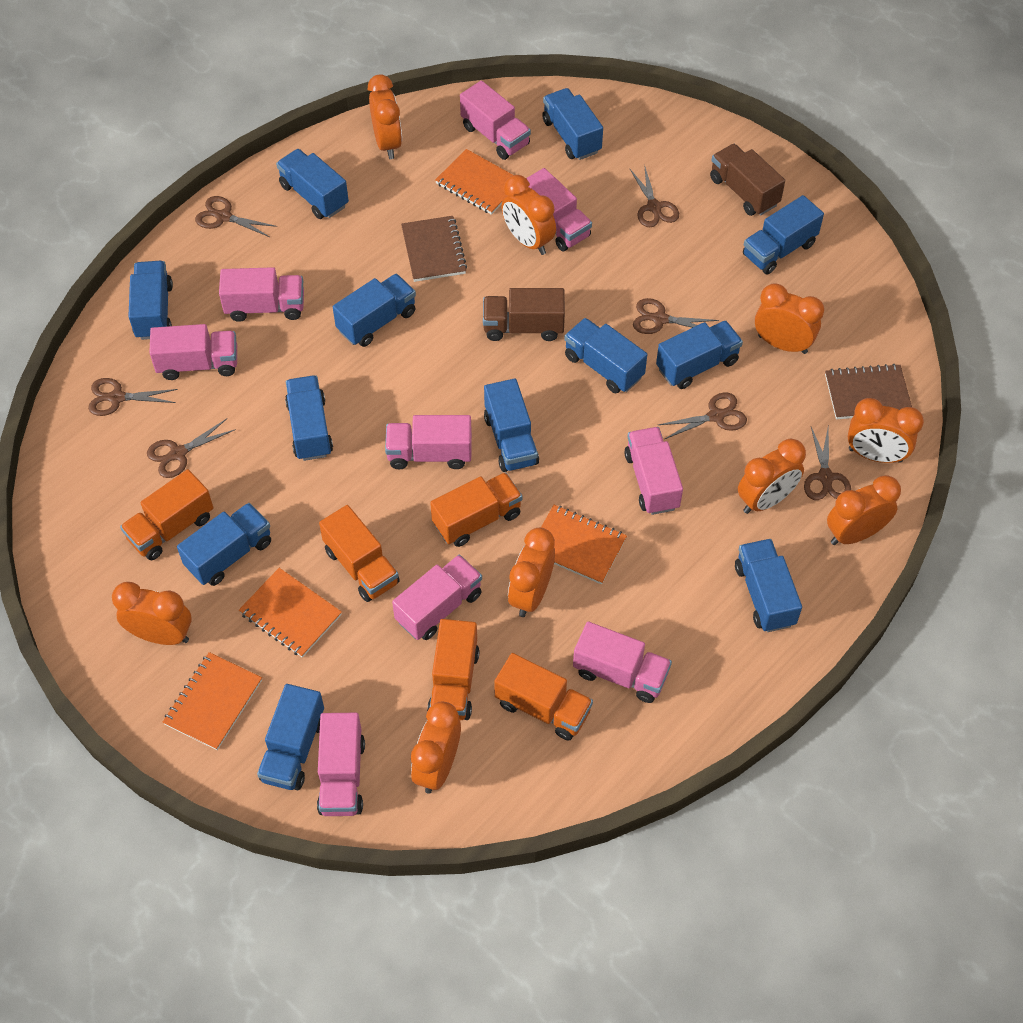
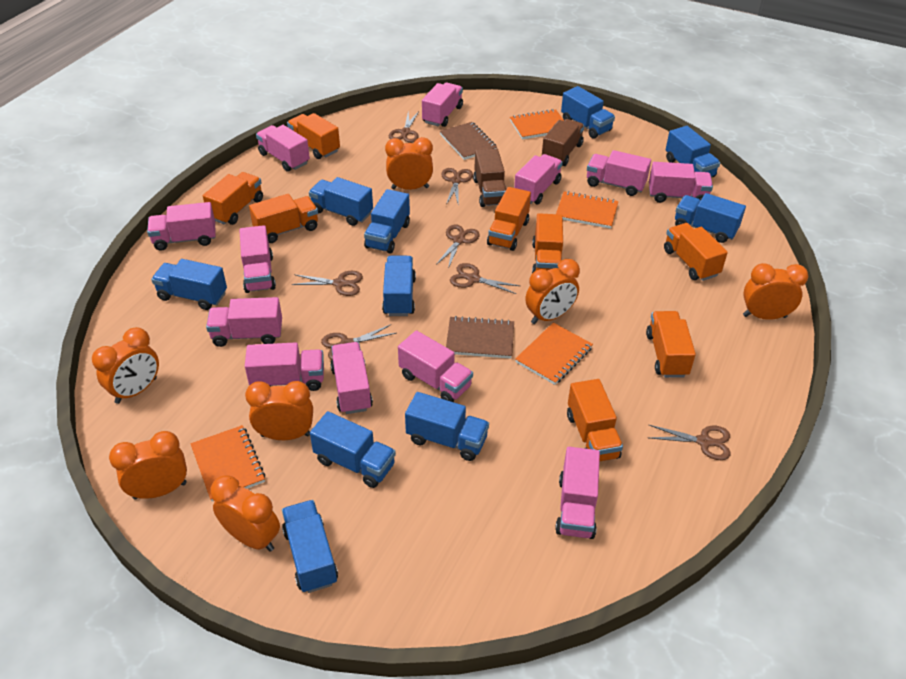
blue truck: [128,261,173,340] [177,503,271,586] [257,684,324,790] [276,149,349,219] [285,375,333,461] [333,274,416,347] [484,379,539,472] [542,88,603,160] [564,318,647,393] [656,320,743,389] [735,539,802,632] [743,195,824,275] = 12 -> [151,259,227,310] [282,500,338,593] [309,177,373,226] [310,411,396,488] [364,189,410,253] [382,256,416,316] [405,392,489,461] [561,86,615,139] [666,126,720,177] [675,193,746,243] = 10
orange clock: [112,582,192,645] [368,74,402,159] [411,702,461,794] [501,175,556,255] [508,528,555,617] [738,439,806,514] [755,283,824,354] [827,475,901,545] [848,398,924,463] = 9 -> [92,327,159,404] [109,431,187,500] [210,475,280,552] [245,381,313,440] [385,137,433,190] [525,259,580,324] [743,263,808,320] = 7
orange truck: [120,469,213,560] [319,505,400,602] [427,619,480,720] [430,472,522,547] [494,653,593,741] = 5 -> [203,172,263,225] [249,194,318,243] [287,113,340,159] [487,187,531,251] [532,213,563,273] [567,379,623,461] [646,311,696,378] [664,223,728,281] = 8
pink truck: [149,324,237,380] [219,267,304,322] [317,713,365,816] [385,415,472,469] [392,555,482,640] [460,81,531,160] [526,168,592,251] [573,622,672,703] [624,427,683,515] = 9 -> [147,202,215,251] [206,297,282,347] [239,225,276,293] [245,342,324,391] [256,125,310,172] [330,342,373,414] [398,330,473,402] [422,82,463,127] [514,154,563,204] [555,447,600,539] [587,150,651,196] [649,162,713,203] = 12

